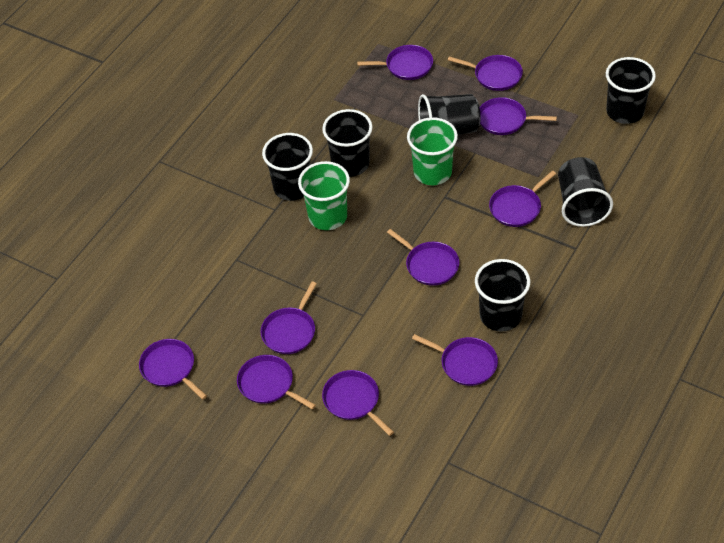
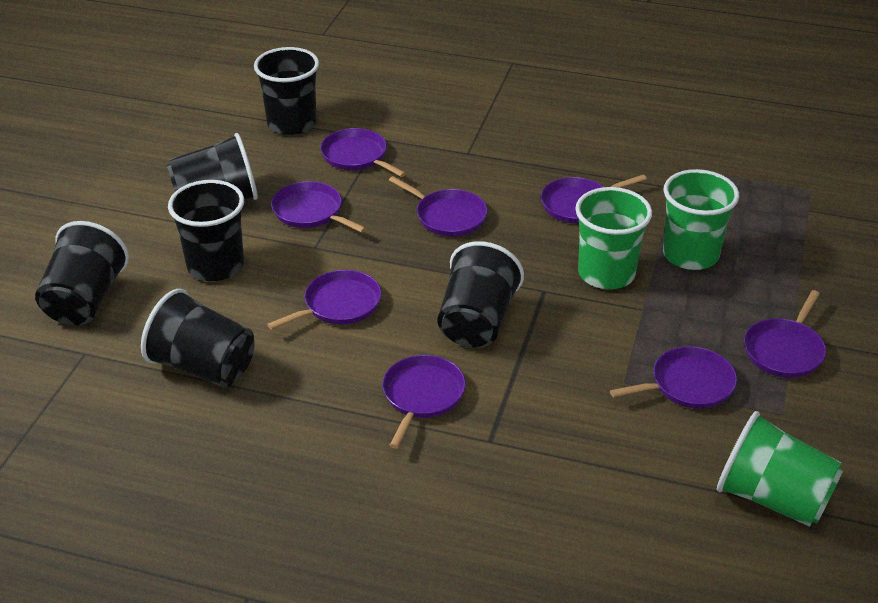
green cup: [298,161,350,230] [407,117,458,185] = 2 -> [575,187,652,289] [663,169,739,270] [717,411,843,527] = 3
purple pan: [139,339,207,400] [237,355,316,410] [261,282,317,354] [322,370,394,436] [357,45,433,80] [387,229,459,286] [412,334,498,386] [448,55,523,91] [480,97,557,135] [489,170,556,227] = 10 -> [267,270,381,330] [271,181,367,233] [320,128,406,177] [382,355,466,449] [389,176,488,237] [541,175,646,224] [610,346,737,409] [744,290,826,378] = 8

